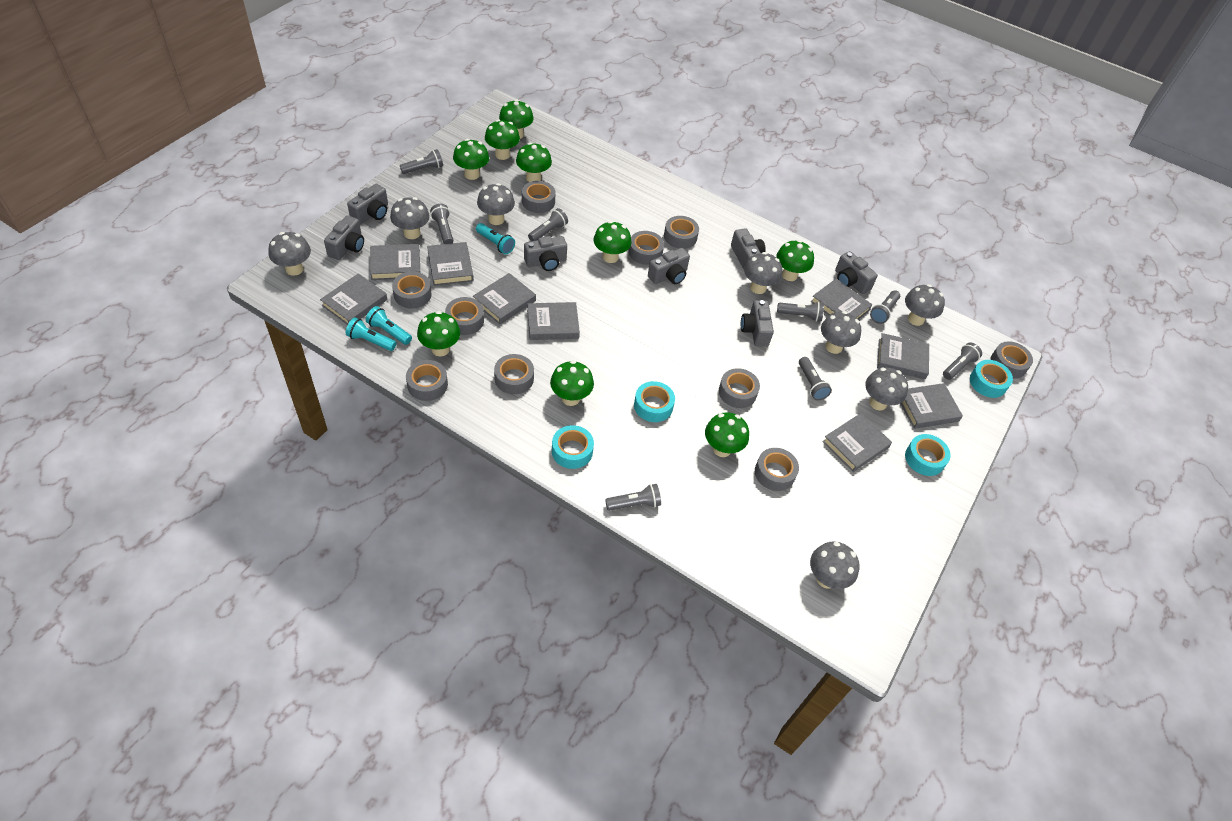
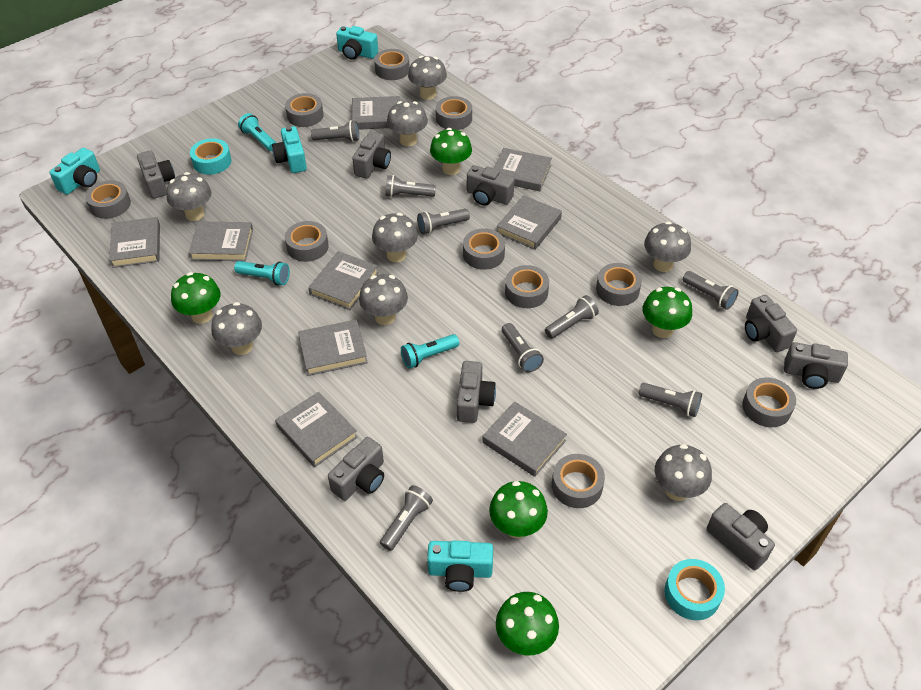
green mushroom: [417,311,460,356] [453,139,489,180] [485,120,520,160] [499,99,534,139] [516,142,552,182] [550,360,594,406] [594,221,631,263] [705,412,749,457] [776,240,814,281] = 9 -> [171,272,221,324] [430,128,472,175] [489,481,548,538] [496,592,559,656] [643,287,692,338] = 5
grey camera: [324,215,364,260] [347,184,388,224] [524,236,567,271] [648,248,690,284] [731,228,766,269] [741,300,774,347] [835,251,878,294] = 7 -> [137,151,175,199] [328,437,384,501] [352,131,391,179] [457,361,496,423] [467,165,515,206] [707,503,775,570] [745,295,797,352] [784,342,848,389] = 8
turquoise camera: none = 0 -> [50,148,100,195] [272,126,307,173] [336,26,378,60] [427,541,493,592] = 4
turquoise tape: [552,425,594,469] [634,381,675,422] [905,434,951,476] [970,360,1013,398] = 4 -> [190,138,231,175] [664,559,725,620] = 2

